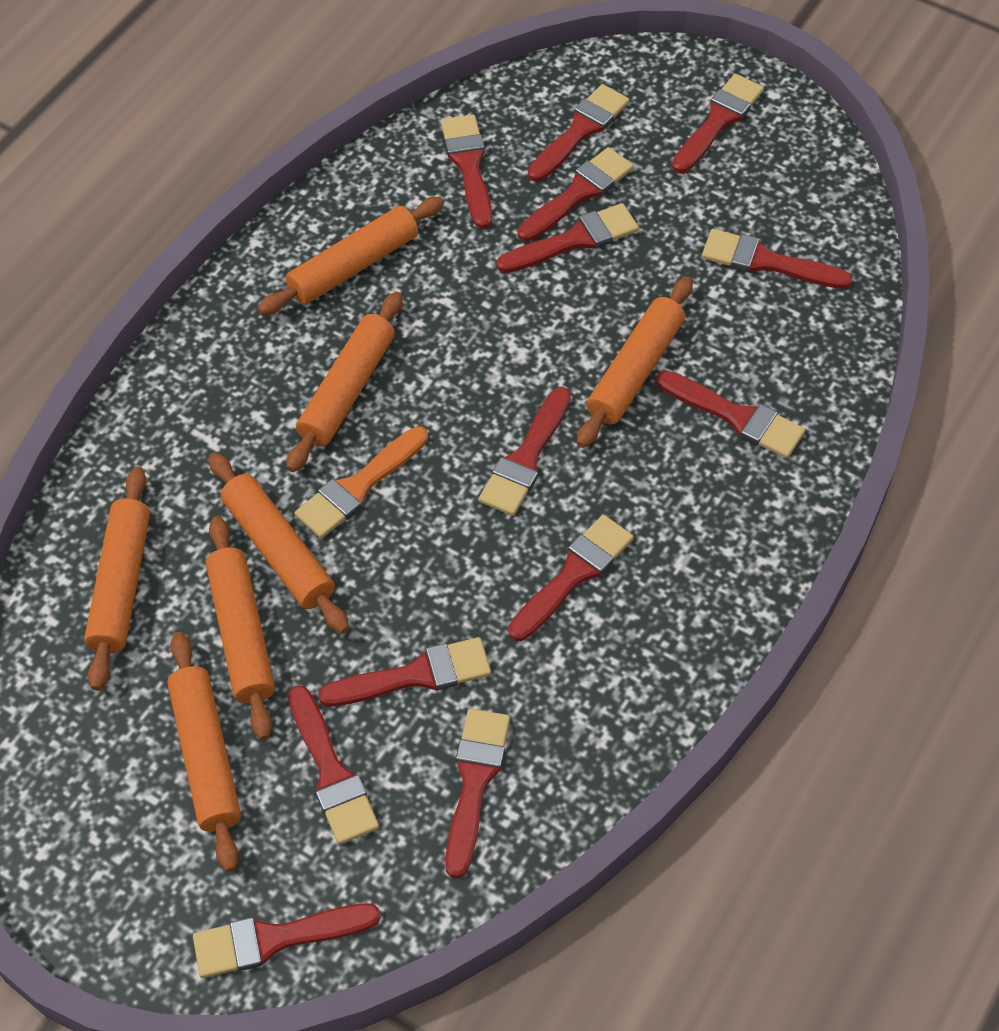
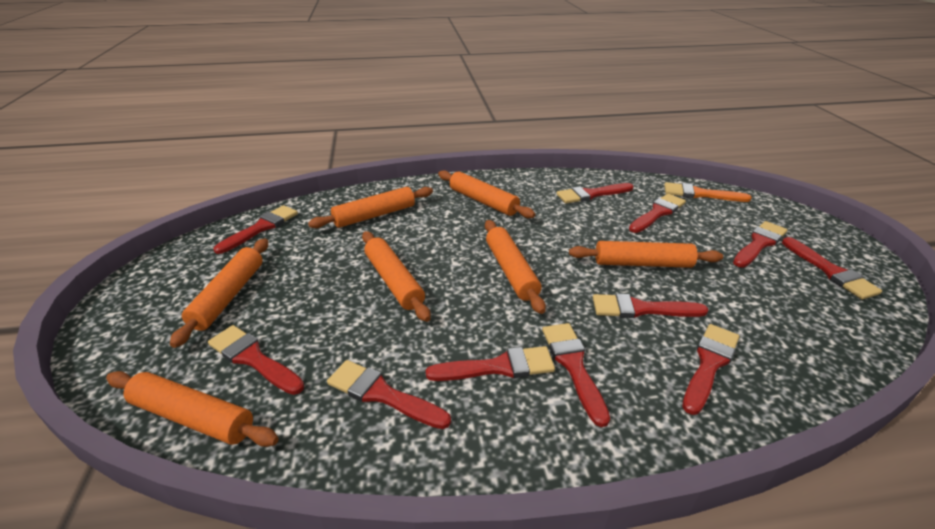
red brush: [193,904,381,978] [288,685,379,844] [318,637,491,706] [441,115,492,229] [445,708,510,878] [479,387,571,516] [497,203,639,273] [508,515,634,641] [518,147,634,242] [528,84,630,182] [656,370,805,458] [672,74,764,173] [702,229,853,289] = 13 -> [208,325,304,395] [213,205,298,254] [327,360,451,429] [426,346,555,381] [542,323,610,427] [557,183,633,204] [593,293,709,318] [629,194,686,233] [682,324,739,415] [733,221,787,268] [782,237,882,299] = 11

